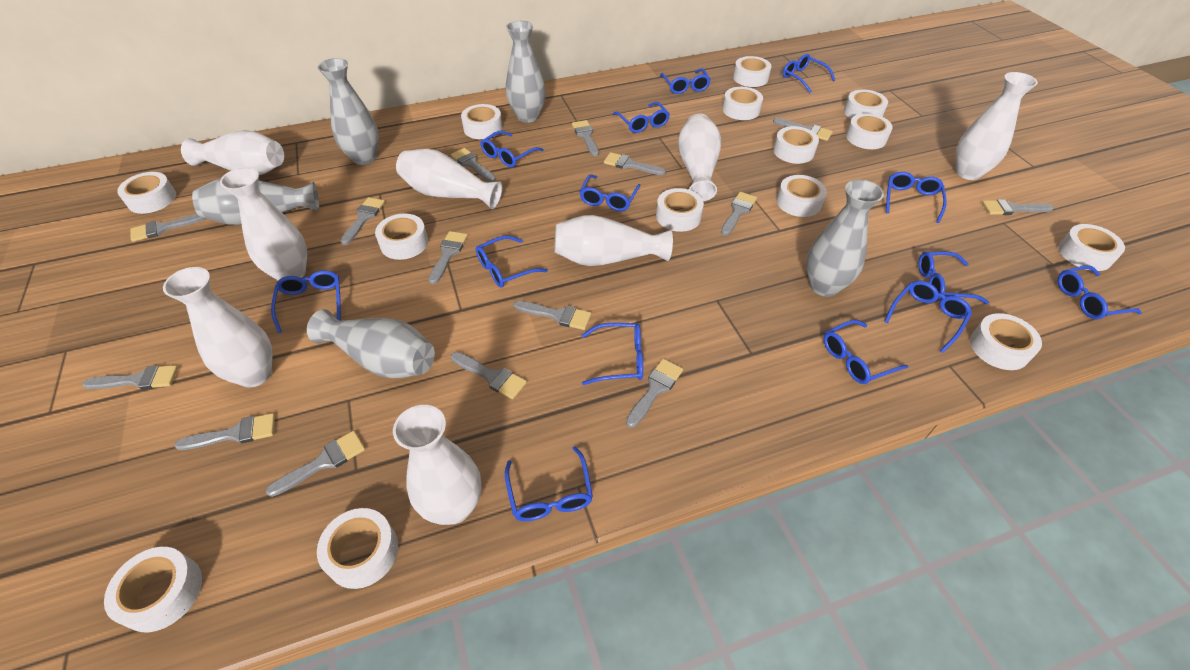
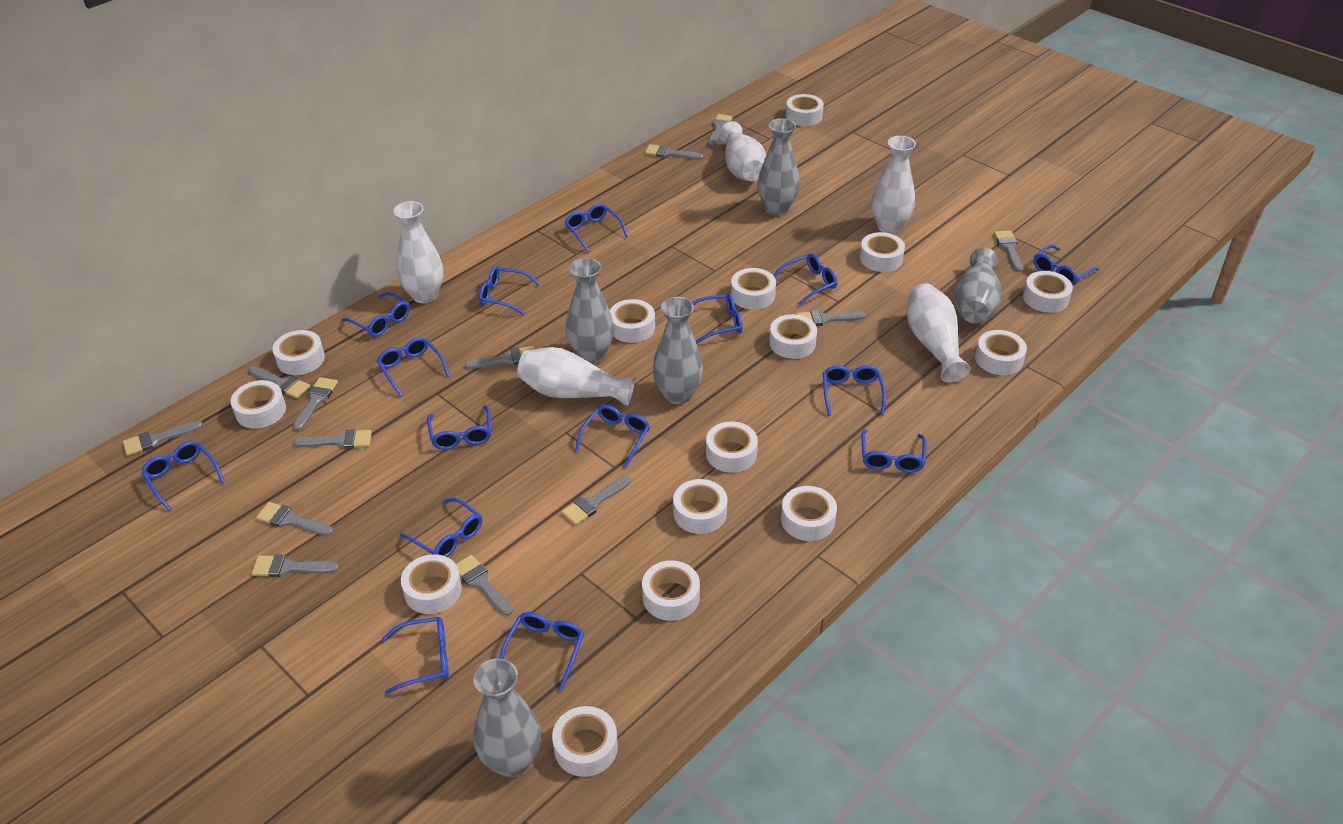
blue glasses: [271,270,341,333] [476,236,548,288] [480,131,544,167] [505,446,593,521] [580,175,641,211] [582,323,643,385] [613,102,670,133] [660,69,711,94] [783,54,835,93] [824,320,908,384] [884,281,972,353] [886,172,947,223] [918,252,989,304] [1058,265,1142,319] = 14 -> [141,441,224,511] [342,292,410,337] [377,337,450,397] [382,617,449,694] [400,498,482,557] [427,406,492,450] [479,266,540,315] [500,612,584,691] [565,204,628,252] [575,405,650,468] [693,293,742,344] [773,253,838,306] [823,365,886,416] [861,429,926,473] [1033,245,1099,285] = 15
grey brush: [82,365,178,390] [130,214,207,242] [175,413,275,450] [266,431,365,497] [340,197,385,245] [429,231,468,284] [451,148,495,182] [451,352,527,399] [513,301,591,330] [572,120,599,156] [604,152,666,175] [626,359,683,428] [721,192,757,235] [773,118,833,141] [982,199,1054,215] = 15 -> [123,421,203,456] [248,366,310,398] [252,555,339,577] [256,502,333,536] [293,377,338,431] [294,429,372,449] [456,555,513,616] [465,346,534,369] [561,476,631,525] [645,144,703,160] [708,114,733,146] [797,310,866,326] [994,231,1023,272] = 13
white tape: [104,547,202,632] [117,172,176,214] [317,508,398,589] [375,214,428,260] [461,104,502,139] [656,188,704,232] [722,87,763,120] [733,56,771,87] [773,126,819,164] [777,175,827,217] [844,90,888,119] [846,113,893,149] [970,313,1042,370] [1058,224,1125,271] = 14 -> [231,380,286,428] [272,330,325,375] [401,554,462,614] [552,706,618,777] [610,299,655,343] [642,560,700,621] [673,479,727,534] [706,422,758,473] [731,268,776,310] [769,314,817,359] [781,486,837,541] [786,94,824,126] [860,232,905,272] [975,330,1027,375] [1023,271,1073,313] = 15
white vase: [163,267,273,387] [181,130,284,175] [220,167,307,280] [393,405,481,525] [396,149,502,209] [554,215,673,266] [678,113,721,201] [955,72,1038,180] = 8 -> [393,201,443,303] [517,347,635,407] [719,121,766,181] [872,136,916,234] [907,284,971,383] = 5

